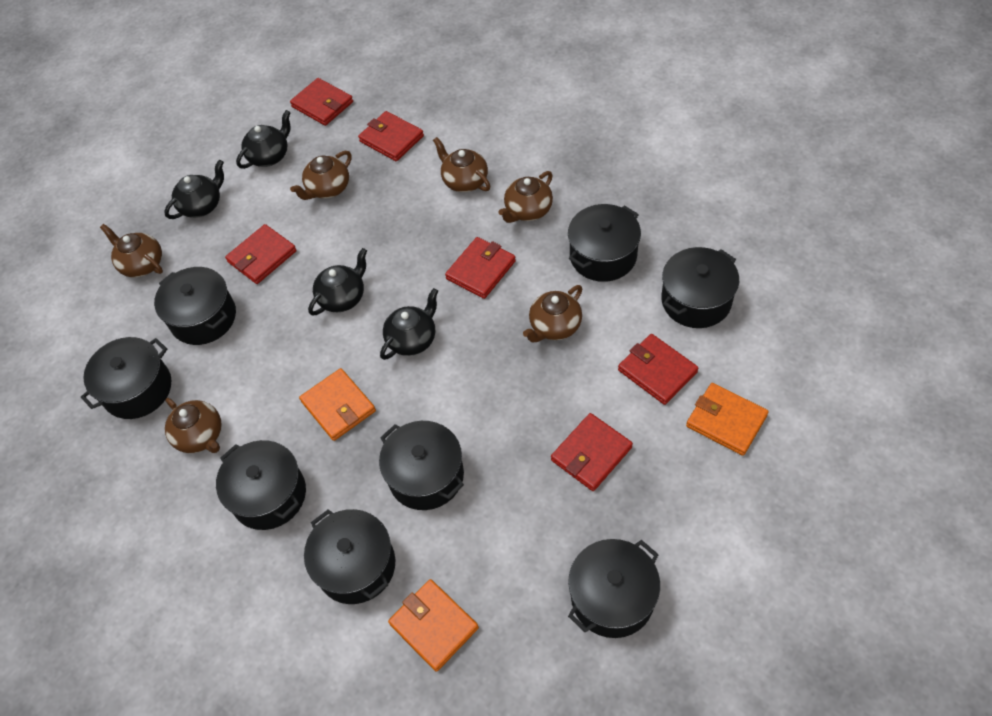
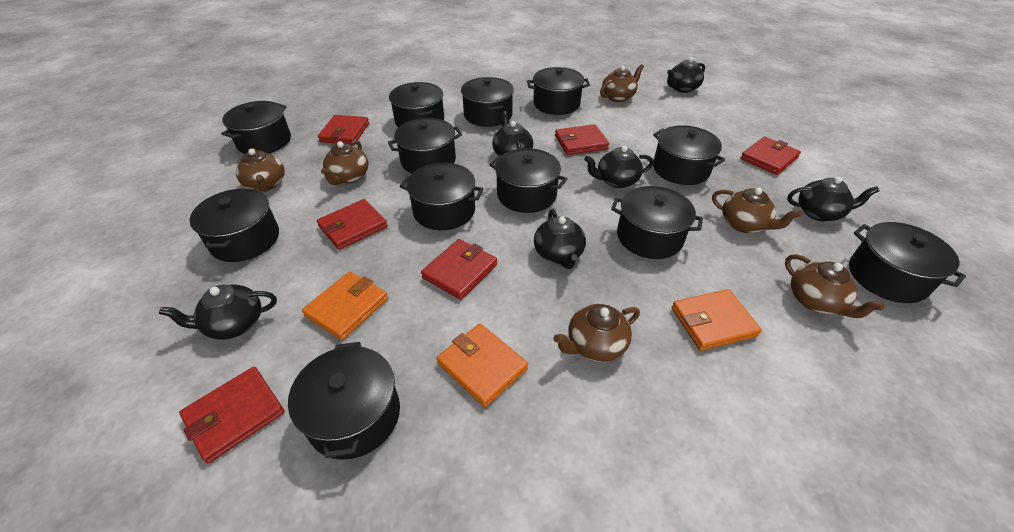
black pot: [81,337,171,419] [154,267,236,345] [216,440,306,530] [304,509,395,604] [379,421,464,510] [568,204,641,282] [568,539,660,638] [661,247,739,328] = 8 -> [190,188,279,262] [221,101,291,154] [288,342,400,460] [388,118,462,174] [389,82,444,127] [400,163,484,230] [461,77,514,127] [489,148,567,213] [527,67,590,115] [611,186,703,259] [653,125,725,185] [849,222,966,303] = 12
black teapot: [164,160,224,219] [236,110,291,169] [308,248,367,316] [380,288,438,360] = 4 -> [159,285,277,340] [492,111,533,157] [534,209,586,269] [584,146,653,188] [667,57,705,93] [787,177,880,221] = 6

